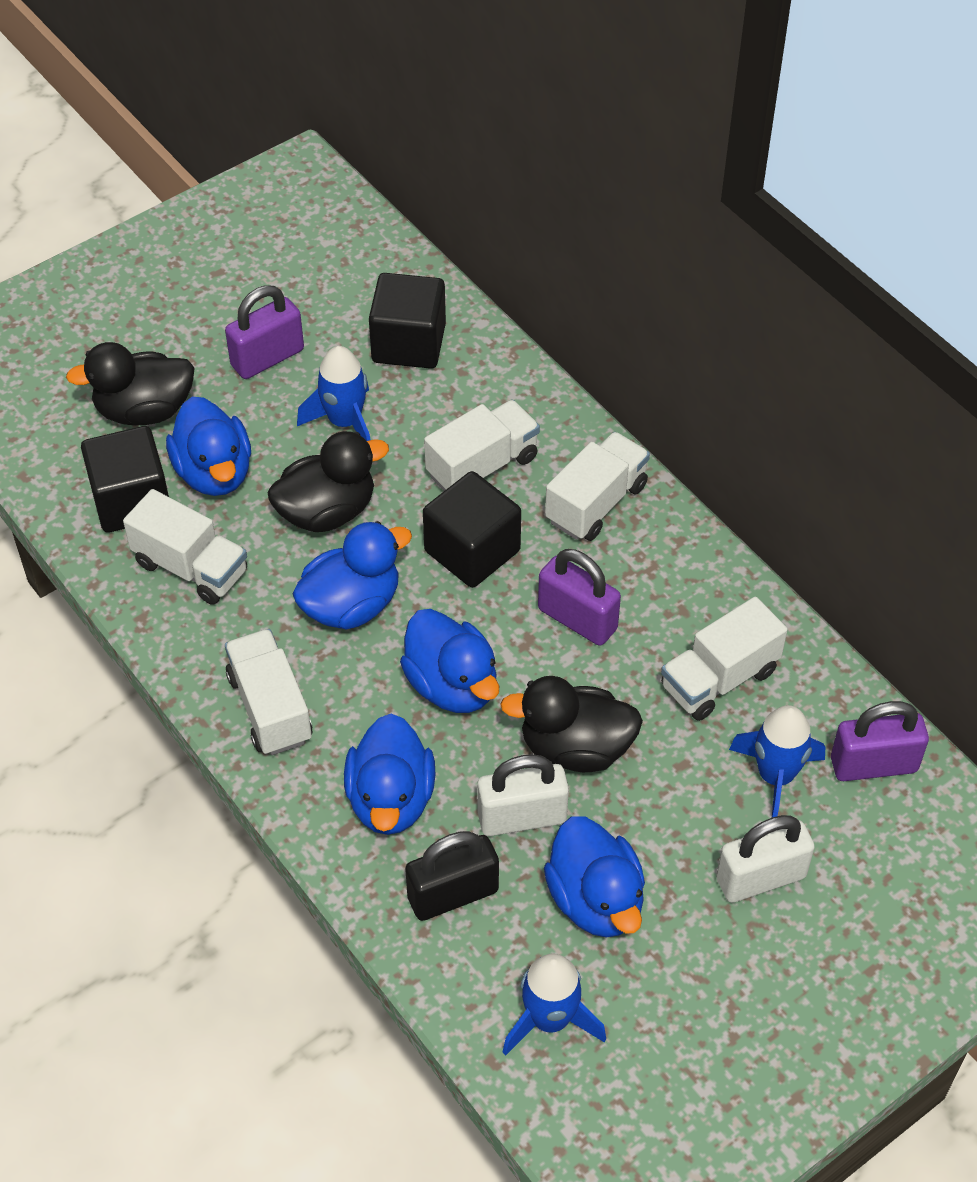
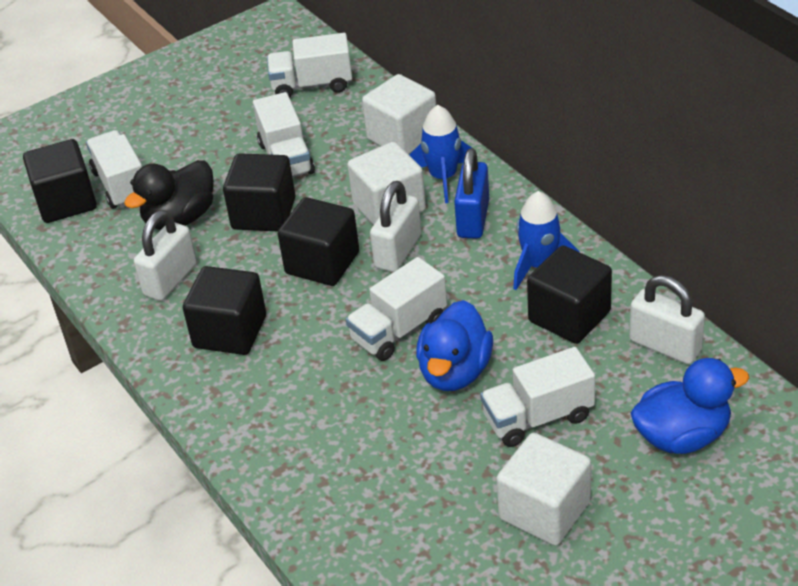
black cube: [81,426,169,533] [369,273,446,369] [423,471,521,588] = 3 -> [23,139,97,223] [183,266,266,355] [223,153,295,231] [278,197,359,286] [527,245,612,344] = 5
black duck: [66,342,195,426] [268,431,389,532] [500,676,643,772] = 3 -> [124,160,214,230] = 1
black padlock: [405,831,499,921] = 1 -> none = 0
blue duck: [166,397,251,496] [293,521,412,630] [344,714,435,835] [400,609,499,713] [544,816,645,938] = 5 -> [416,300,493,391] [631,358,749,454] = 2
blue padlock: none = 0 -> [454,148,489,239] = 1
blue rocket: [297,346,370,441] [503,954,606,1056] [729,705,825,817] = 3 -> [409,105,472,203] [513,191,580,290] = 2
purple padlock: [225,285,304,379] [538,549,621,646] [831,701,929,781] = 3 -> none = 0
white cube: none = 0 -> [347,142,426,225] [362,74,436,154] [496,433,591,546] = 3
white padlock: [477,754,569,836] [716,815,815,903] = 2 -> [134,210,197,301] [370,181,422,272] [629,275,705,364] = 3

